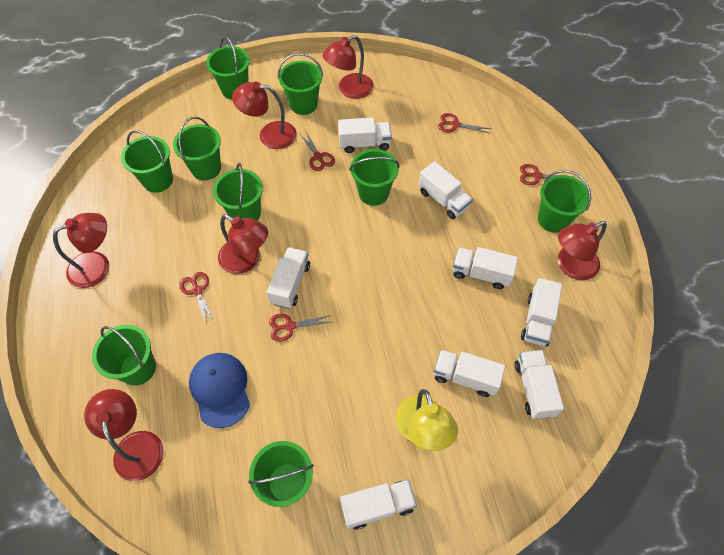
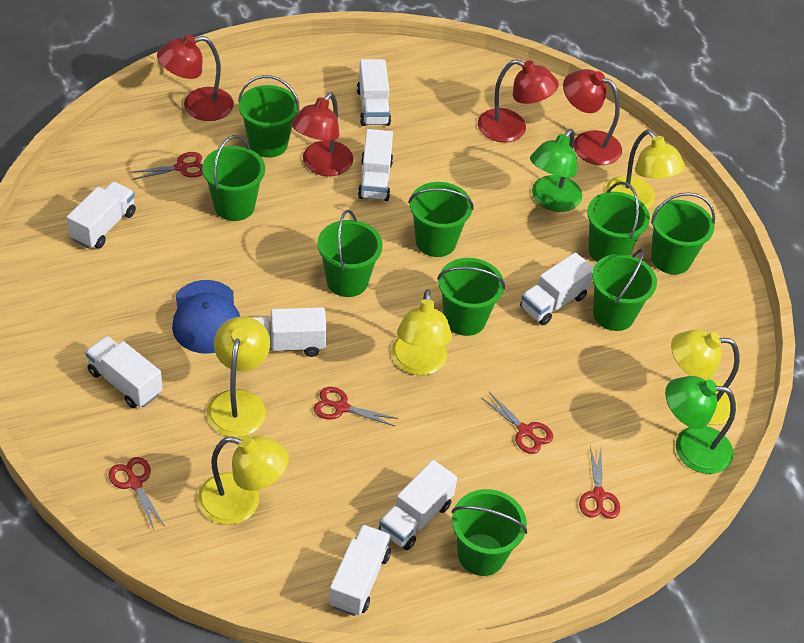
green lamp: none = 0 -> [530,129,582,212] [665,376,736,474] = 2
red lamp: [53,213,109,288] [84,389,164,481] [218,214,268,274] [232,81,297,149] [322,35,374,99] [558,221,607,280] = 6 -> [157,35,234,121] [291,92,353,176] [478,59,559,142] [563,69,622,165] = 4
yellow lamp: [395,389,458,451] = 1 -> [198,436,289,525] [207,316,270,437] [391,289,452,375] [605,129,685,209] [671,330,740,425] = 5

